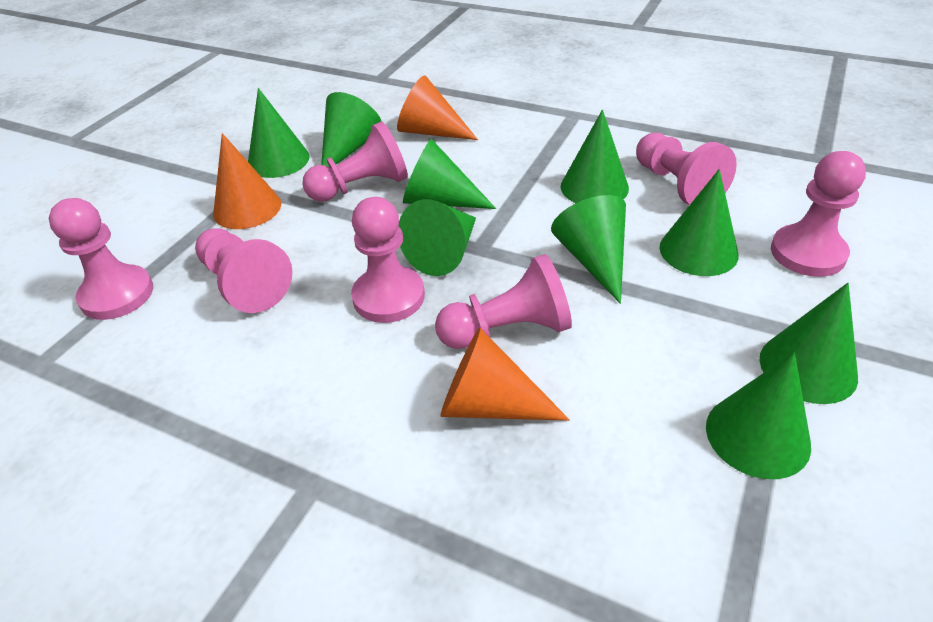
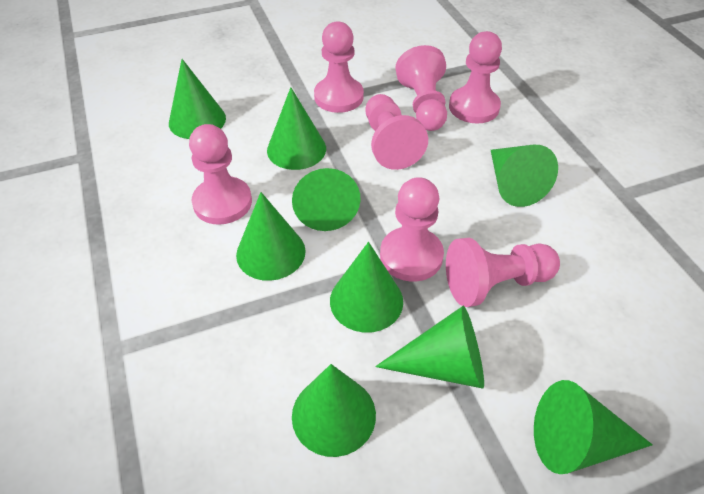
orange cone: [213,133,281,229] [397,75,478,140] [440,328,570,421] = 3 -> none = 0

